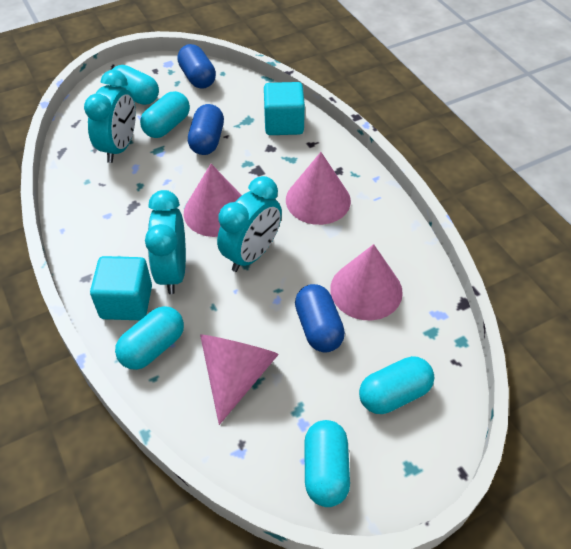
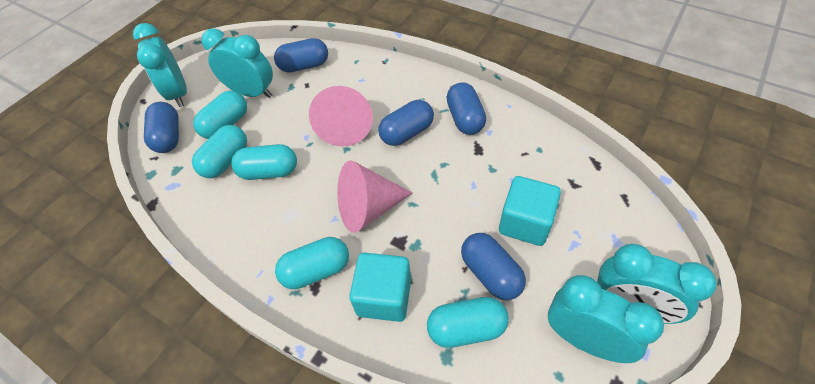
blue capsule: [177,44,216,89] [188,104,224,155] [295,284,345,352] = 3 -> [144,102,179,153] [274,38,328,72] [378,100,434,146] [446,82,486,135] [461,233,526,300] = 5
pink cone: [184,164,242,237] [200,335,279,425] [286,152,351,225] [330,244,403,320] = 4 -> [309,86,373,147] [337,160,413,233] = 2
turquoise clock: [84,70,136,163] [145,190,186,294] [217,176,282,272] = 3 -> [133,23,187,107] [201,28,273,98] [548,275,664,363] [597,244,716,324] = 4

